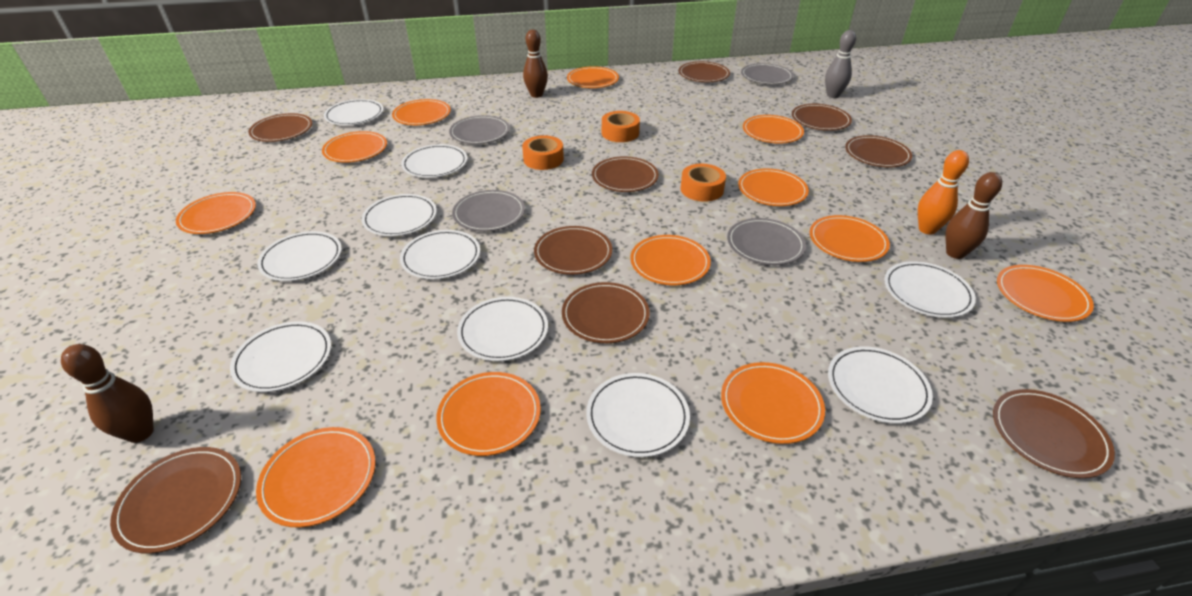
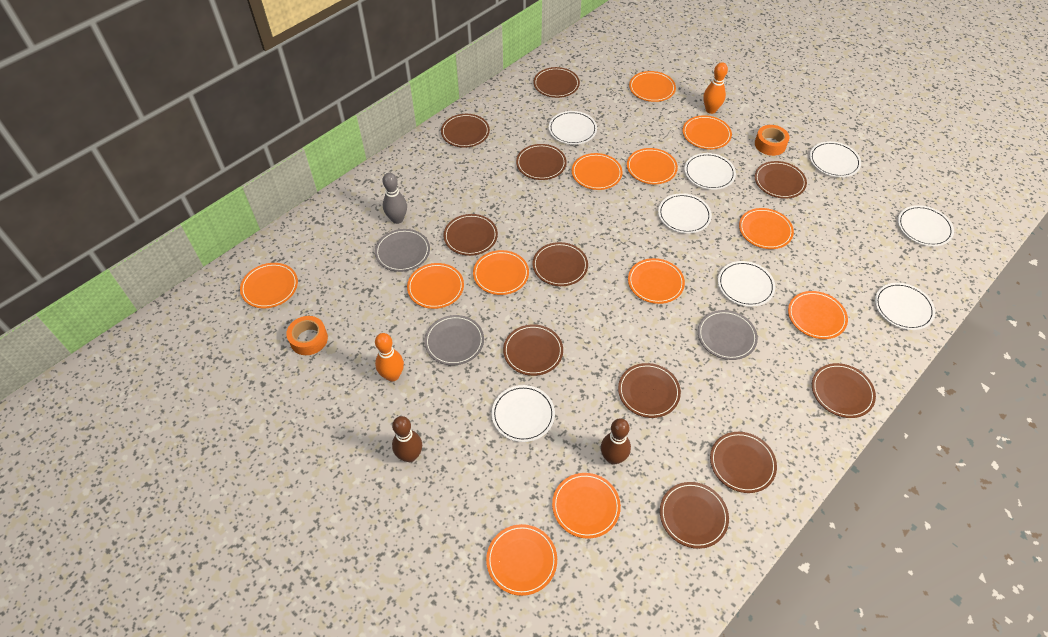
brown bowling pin: [61,344,154,443] [523,30,548,98] [946,172,1002,259] = 3 -> [392,416,422,462] [601,418,631,465] = 2
brown plate: [110,447,241,553] [248,113,312,142] [534,226,612,275] [562,282,650,343] [592,156,659,192] [678,61,730,82] [792,104,852,131] [845,135,912,167] [993,389,1115,478] = 9 -> [441,114,490,148] [444,214,498,256] [503,324,563,376] [516,144,567,180] [532,242,588,286] [533,67,580,98] [618,363,681,418] [660,482,729,549] [710,432,777,493] [755,161,807,199] [812,363,876,418] = 11
grey plate: [449,115,510,144] [452,190,525,232] [727,218,806,265] [741,63,794,85] = 4 -> [375,229,430,272] [424,315,484,365] [698,310,758,360] = 3
orange bowling pin: [918,150,969,235] = 1 -> [375,333,404,381] [703,62,728,114] = 2
orange tape: [522,135,564,170] [602,111,640,142] [681,164,726,202] = 3 -> [286,316,328,355] [755,125,789,156] = 2
white plate: [230,321,331,392] [257,231,342,281] [324,99,384,125] [362,194,437,236] [400,230,480,279] [401,144,467,178] [457,297,548,361] [586,373,690,457] [828,346,933,424] [885,261,976,318] = 10 -> [492,385,555,442] [549,111,597,145] [658,193,712,233] [684,153,736,190] [718,261,775,307] [810,141,861,177] [875,283,935,330] [898,205,954,246] = 8

